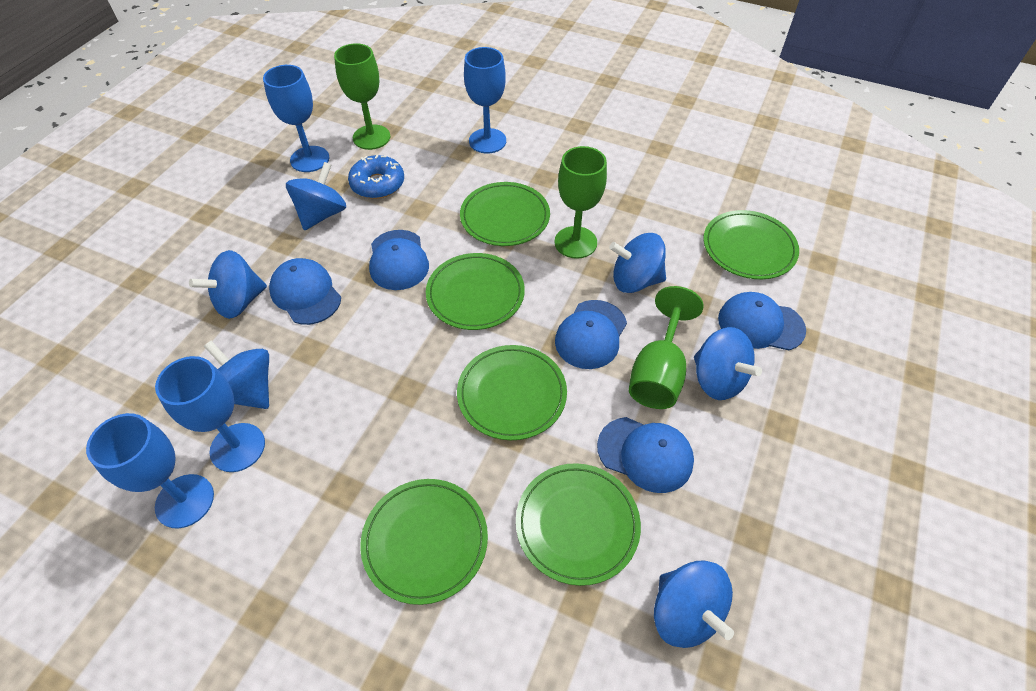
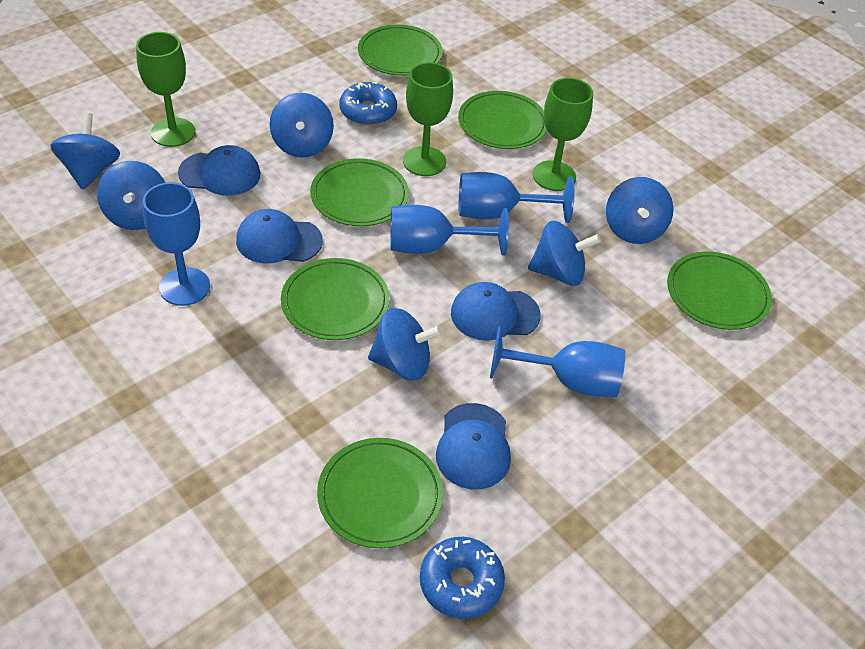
blue cap: [269,258,341,325] [369,230,429,290] [555,300,627,369] [597,417,694,493] [718,292,806,350] = 5 -> [178,145,261,196] [236,209,323,263] [436,403,511,490] [451,282,541,341] = 4
blue donut: [348,155,404,199] = 1 -> [339,82,397,126] [420,537,505,619] = 2

